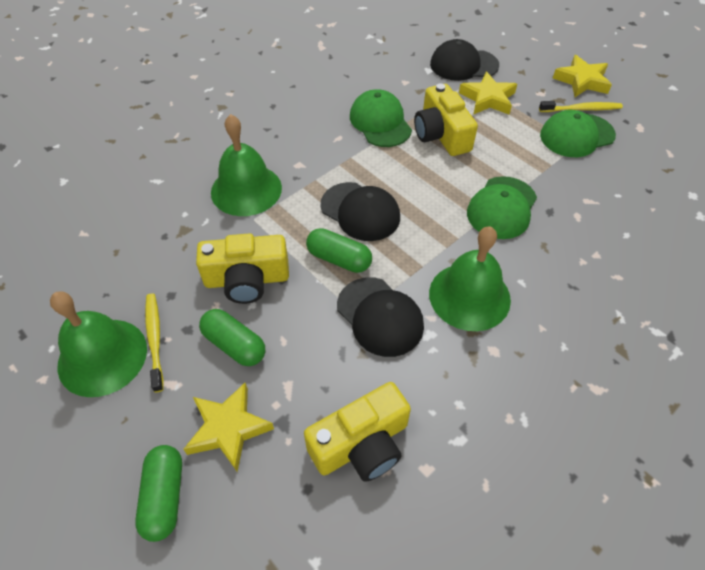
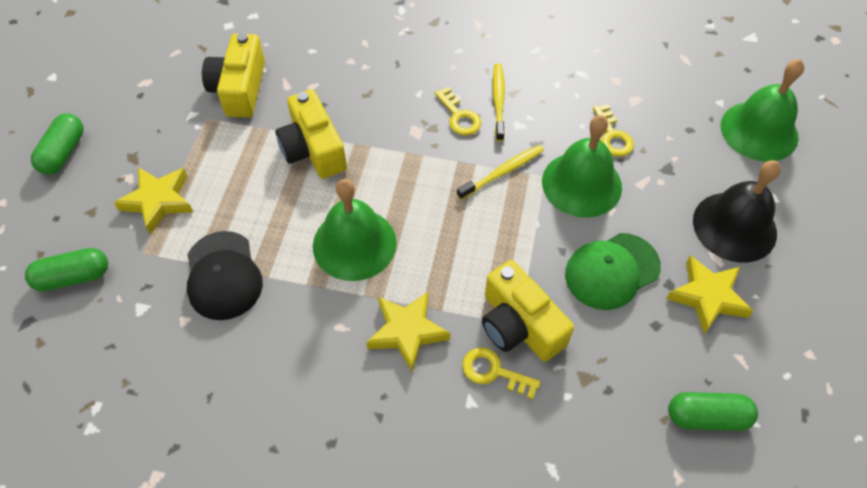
black bell: none = 0 -> [693,160,781,263] = 1
black cap: [321,182,400,241] [337,277,424,357] [430,39,499,81] = 3 -> [187,231,263,320] = 1
green cap: [350,89,412,147] [467,176,537,239] [540,110,616,157] = 3 -> [565,233,661,310] = 1
yellow key: none = 0 -> [435,87,481,136] [462,348,541,399] [593,104,634,157] = 3

